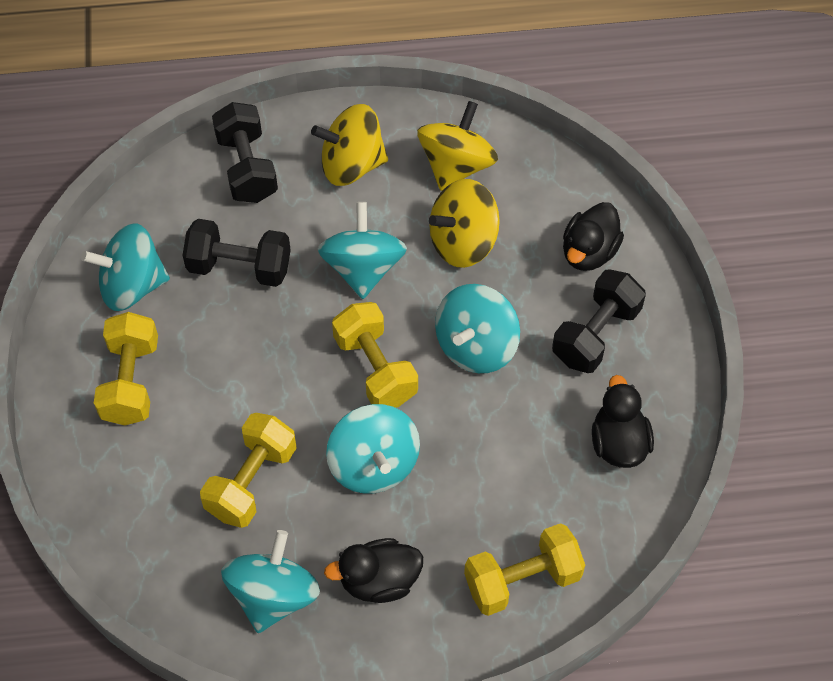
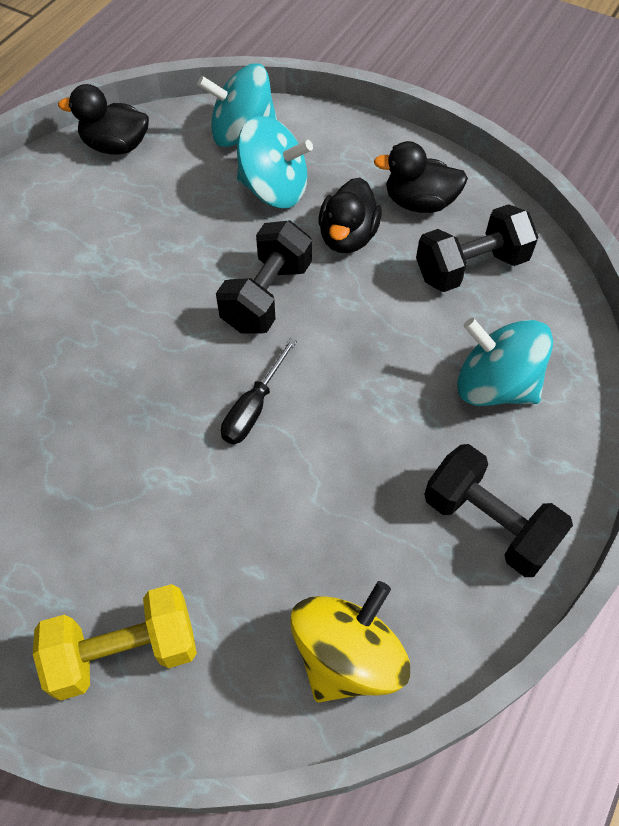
black screwdriver: none = 0 -> [221,338,297,444] = 1
turquoise spinning top: [81,224,170,311] [221,530,320,633] [318,202,407,299] [326,404,420,494] [435,284,520,373] = 5 -> [197,63,277,147] [237,116,313,208] [457,318,553,406] = 3
yellow dumbbell: [94,312,158,426] [200,413,297,528] [332,302,418,408] [464,523,585,616] = 4 -> [33,584,197,701] = 1
yellow spinning top: [311,104,388,186] [417,101,498,191] [429,179,500,268] = 3 -> [290,581,410,702] = 1

